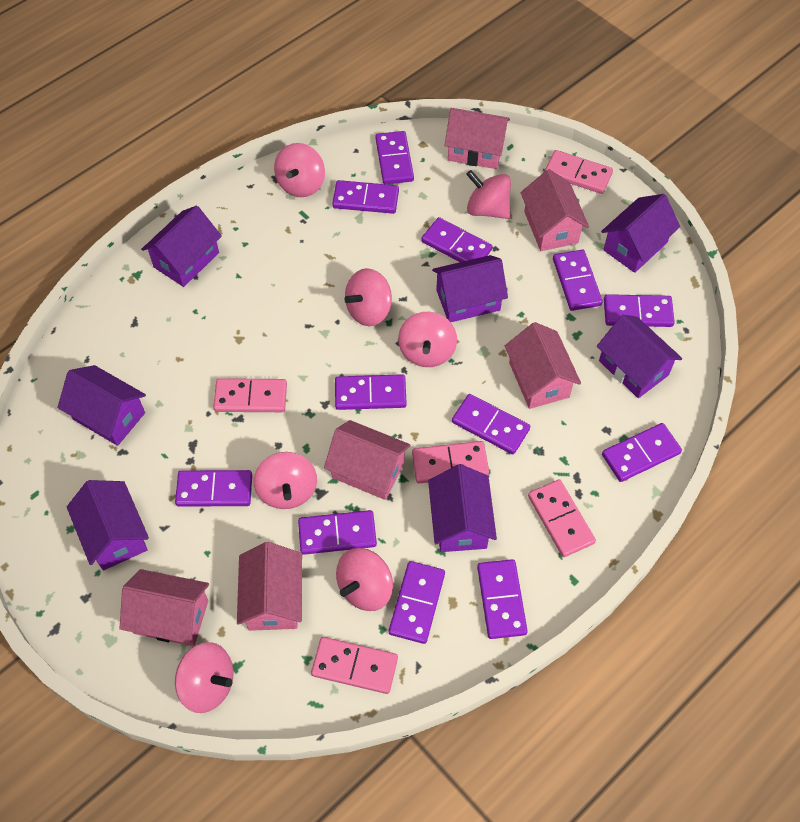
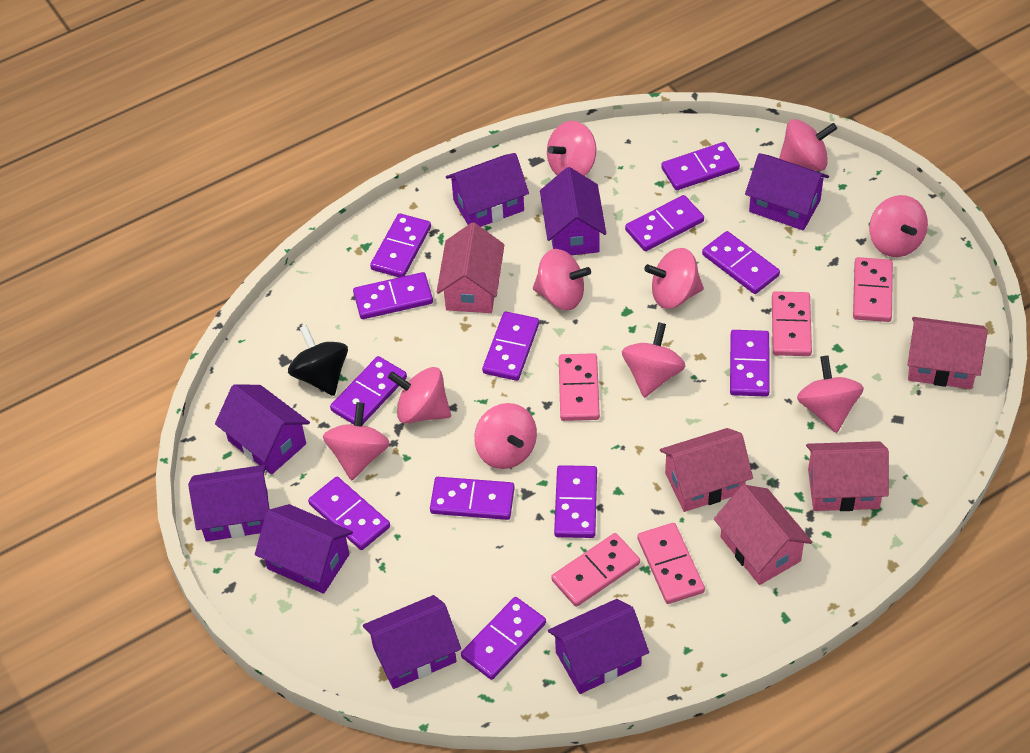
black spinning top: none = 0 -> [288,325,348,396] = 1
pink house: [119,569,209,646] [237,542,302,631] [324,420,411,500] [444,108,510,169] [505,322,581,409] [521,169,589,251] = 6 -> [437,222,504,313] [660,428,753,512] [714,485,812,585] [806,441,889,511] [908,317,988,389] = 5
pink spinning top: [175,642,233,713] [254,452,317,509] [274,143,325,197] [336,548,393,611] [344,268,392,326] [398,312,457,367] [466,170,511,219] = 7 -> [323,402,390,480] [388,367,451,424] [474,403,537,469] [533,249,591,310] [547,121,596,176] [622,322,686,398] [644,248,704,309] [779,119,837,171] [797,355,864,433] [869,195,928,257] = 10
purple house: [57,365,146,446] [67,480,149,570] [141,205,222,287] [428,464,497,552] [432,255,508,322] [597,315,682,398] [601,194,680,273] = 7 -> [188,465,270,542] [215,384,310,474] [255,504,353,594] [363,595,461,689] [446,153,529,227] [540,167,606,255] [548,599,649,694] [745,153,829,230] = 8

